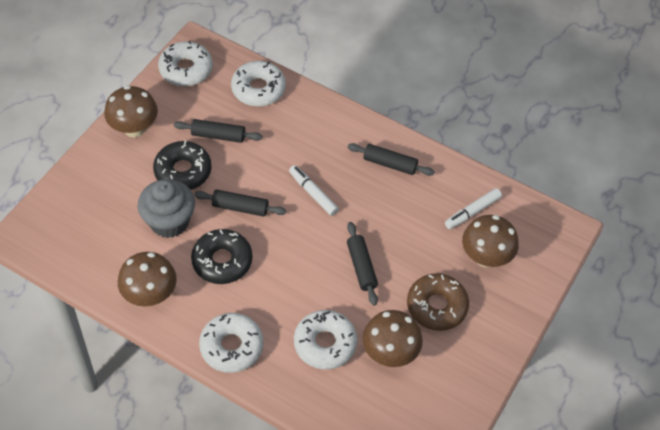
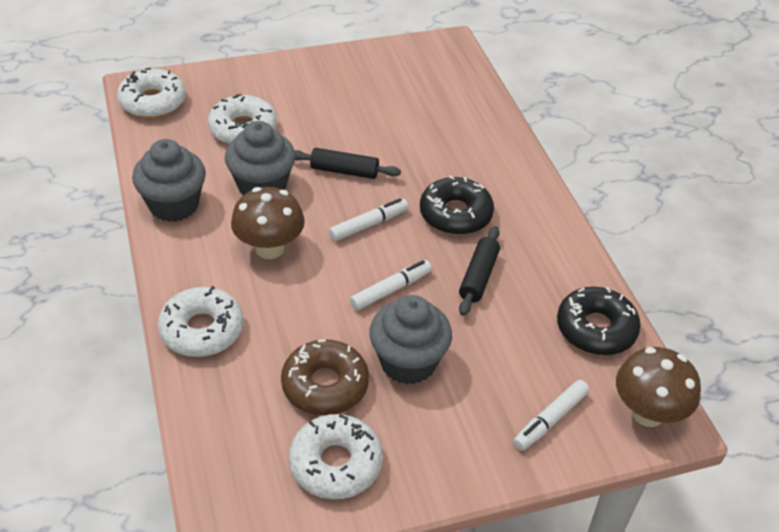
black rolling pin: [174,119,263,143] [194,190,286,217] [347,222,378,305] [348,143,435,176] = 4 -> [294,148,401,179] [459,226,500,316] = 2
brown mushroom: [104,86,158,137] [118,252,177,306] [363,310,423,367] [462,215,519,267] = 4 -> [231,187,305,259] [616,347,701,427] = 2
grey cupcake: [138,179,195,238] = 1 -> [132,139,206,222] [225,121,296,195] [369,295,452,385] = 3
white marker: [289,165,339,216] [445,188,502,229] = 2 -> [329,198,408,241] [350,260,432,310] [513,380,589,451] = 3

